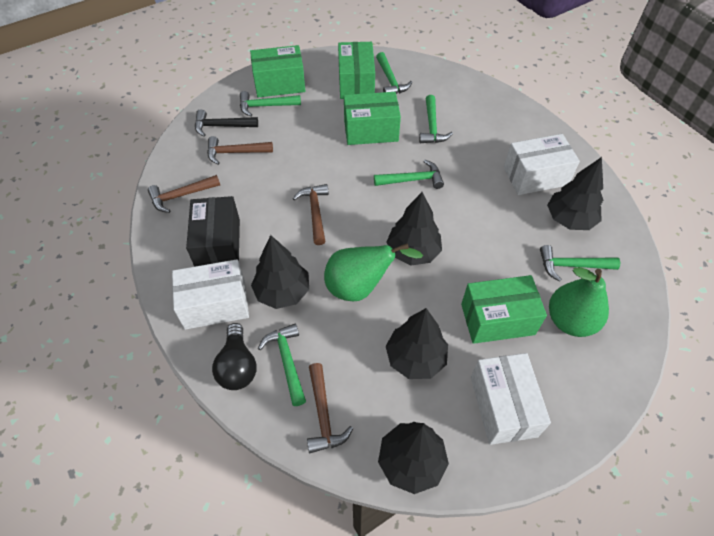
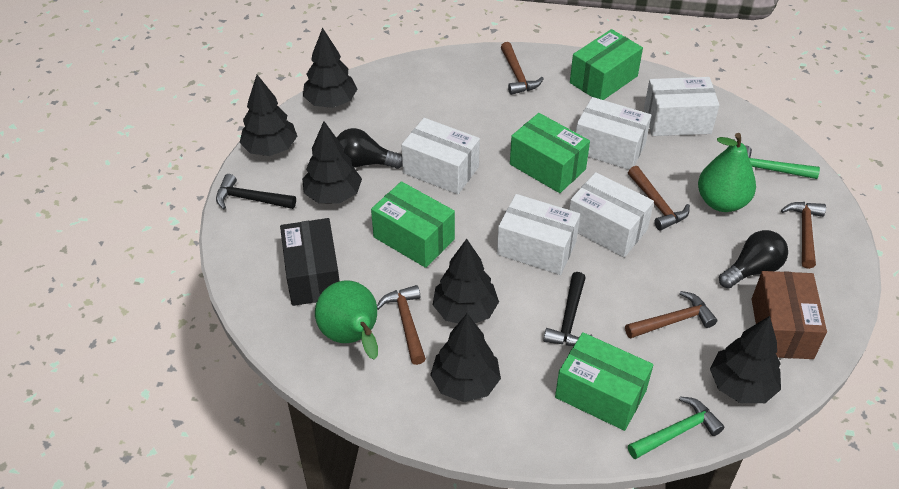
black hammer: [195,109,258,137] = 1 -> [216,174,296,209] [543,272,593,346] = 2
black light bulb: [212,323,257,390] = 1 -> [337,128,403,169] [719,230,788,288] = 2
black tree: [251,235,309,309] [378,422,449,494] [386,308,448,379] [387,192,442,265] [547,157,603,230] = 5 -> [240,75,297,156] [302,121,362,203] [303,28,357,108] [430,313,501,402] [433,239,499,324] [710,316,781,403] = 6
brown box: none = 0 -> [752,271,827,359] = 1
brown hammer: [148,175,220,213] [207,136,273,165] [293,184,329,245] [307,363,353,453] = 4 -> [377,285,426,365] [501,42,544,95] [625,291,717,339] [628,166,690,230] [781,202,826,269] = 5
green hammer: [240,91,301,116] [258,323,306,406] [374,160,444,189] [376,52,412,94] [419,95,453,143] [540,245,620,282] = 6 -> [628,396,725,459] [745,145,820,179] = 2
white box: [172,259,249,330] [471,353,551,445] [504,134,580,195] = 3 -> [402,118,480,195] [497,194,580,275] [569,172,654,258] [576,97,651,170] [644,77,719,136] = 5

